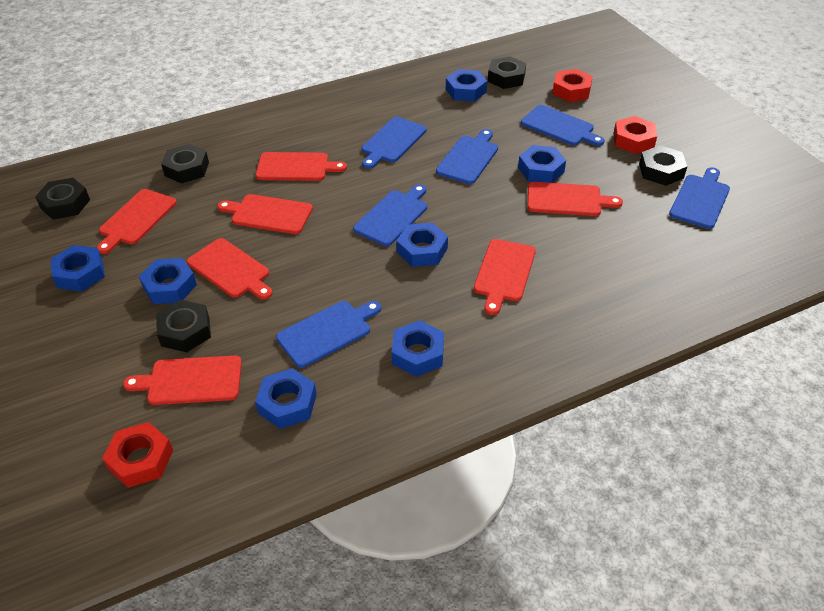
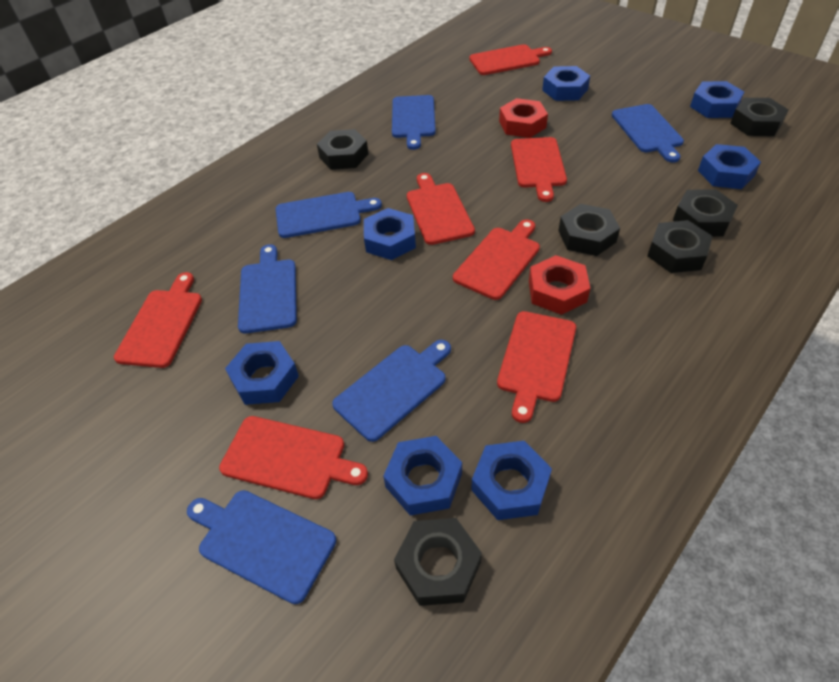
black nut: [35,178,90,219] [156,300,211,352] [161,144,209,184] [488,56,526,89] [639,145,687,186] = 5 -> [317,129,368,170] [394,518,482,606] [558,204,620,256] [647,220,713,273] [673,189,738,237] [730,98,788,136] = 6
red nut: [102,422,173,488] [552,69,593,102] [614,116,657,154] = 3 -> [499,98,548,138] [529,255,590,315] = 2

